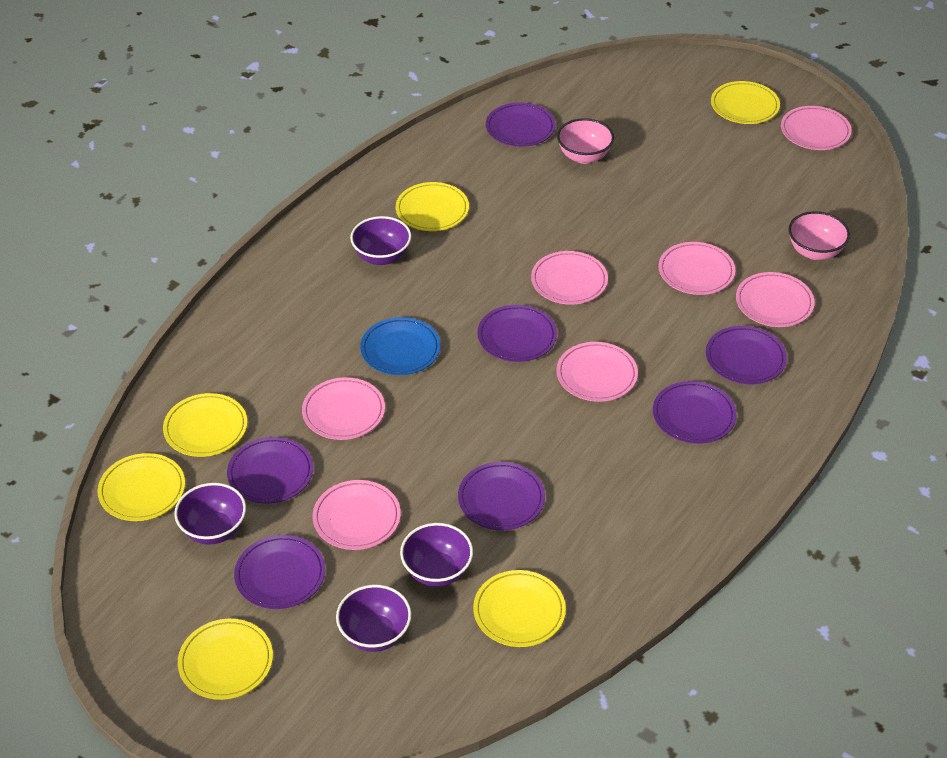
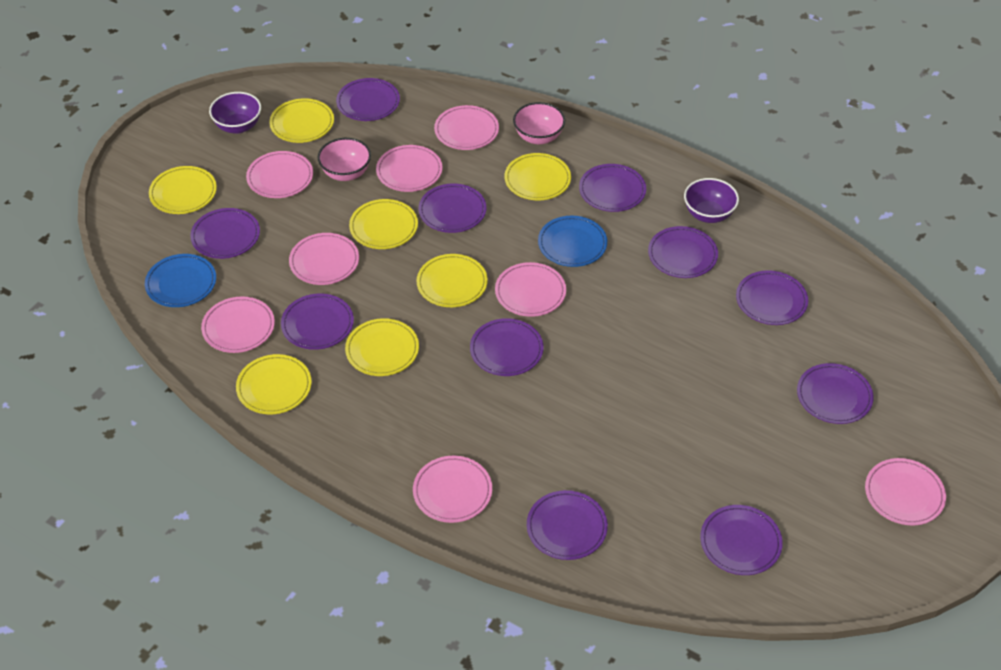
blue plate: [360,317,441,375] = 1 -> [145,254,216,307] [538,216,607,267] = 2
pink plate: [302,377,385,440] [313,480,401,550] [531,251,608,305] [556,342,638,402] [658,242,735,295] [736,272,815,327] [781,106,852,150] = 7 -> [201,296,275,353] [246,151,313,198] [289,233,359,285] [376,145,442,192] [413,456,492,523] [434,105,499,150] [495,262,566,317] [865,458,946,525] = 8
purple bowl: [174,483,246,545] [336,585,411,652] [350,216,411,265] [400,523,473,587] = 4 -> [209,92,261,133] [684,178,739,223] = 2
purple plate: [227,437,313,504] [234,535,325,609] [458,462,545,530] [477,305,557,362] [486,102,555,147] [653,381,736,444] [706,326,787,384] = 7 -> [190,208,260,259] [281,293,354,350] [336,78,400,121] [419,183,487,233] [470,318,544,376] [527,490,608,560] [579,164,646,212] [648,226,718,278] [700,505,783,575] [736,270,808,325] [797,363,874,424] = 11
yellow plate: [97,453,185,521] [163,393,247,457] [178,619,273,700] [396,182,469,231] [473,570,566,647] [711,81,780,124] = 6 -> [149,166,217,214] [236,354,312,414] [269,98,334,143] [345,318,419,376] [349,199,418,249] [417,254,488,307] [505,153,571,200] = 7

